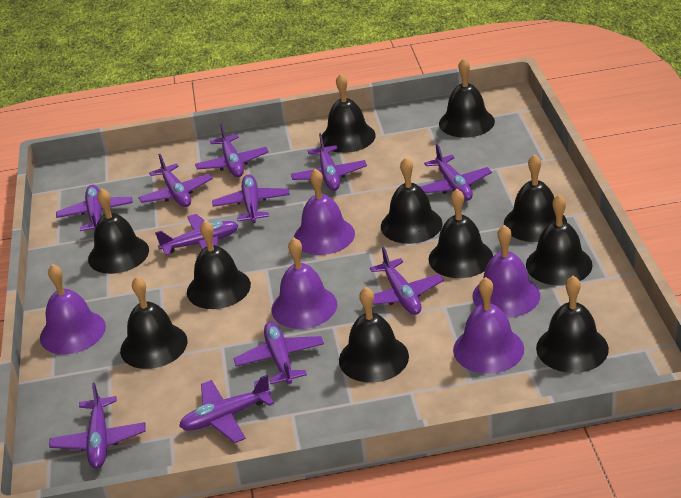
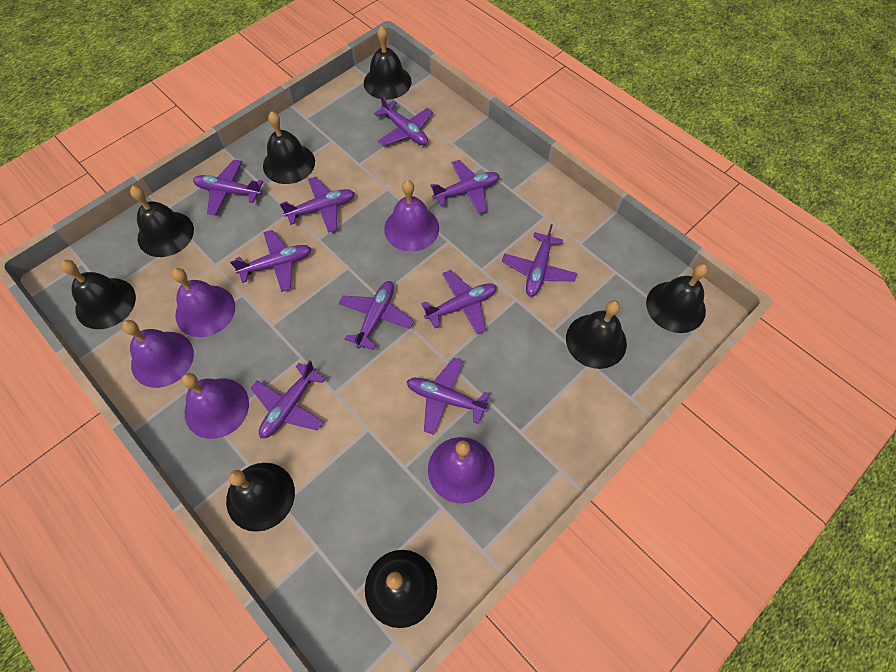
black bell: [88,188,149,274] [120,276,187,369] [187,220,251,309] [322,74,376,153] [339,287,409,383] [381,157,442,244] [428,189,493,278] [439,58,495,138] [504,154,567,242] [526,194,593,286] [536,276,609,373] = 11 -> [61,260,136,329] [130,186,194,257] [226,463,295,532] [263,111,315,184] [364,26,412,100] [365,550,437,628] [566,300,627,369] [646,264,708,333] = 8
purple plane: [49,382,146,468] [56,185,133,231] [138,154,213,207] [155,214,238,255] [179,375,274,443] [195,123,269,177] [212,174,290,223] [233,322,324,384] [291,133,367,191] [359,247,444,315] [420,144,492,201] = 11 -> [193,160,263,215] [230,230,312,292] [250,360,325,438] [280,177,355,233] [339,281,414,350] [374,94,433,146] [407,358,490,435] [421,270,497,335] [430,160,500,214] [502,224,577,297] = 10

